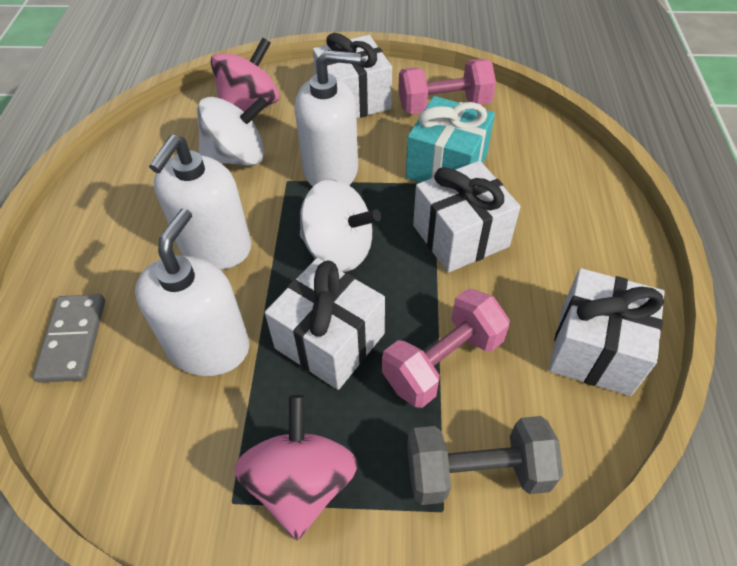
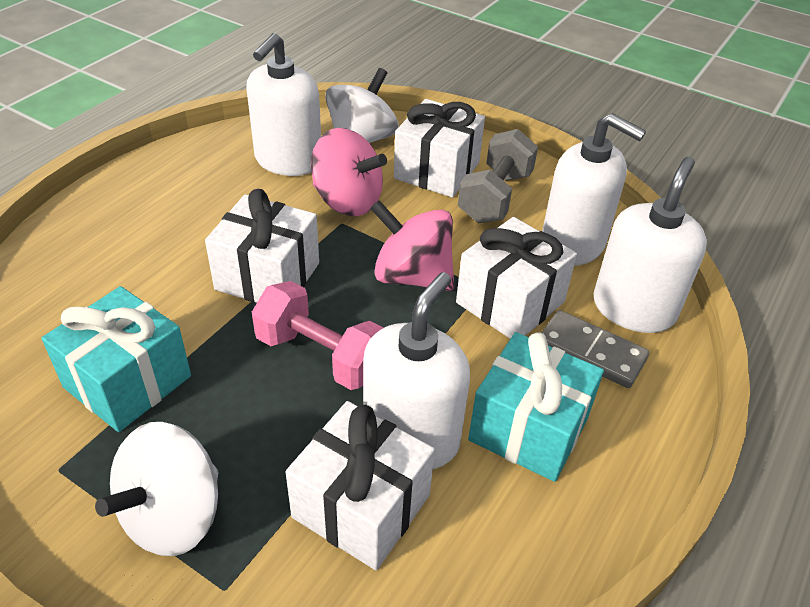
pink dumbbell: [382,288,510,408] [398,59,496,114] = 2 -> [252,281,384,390] = 1
turquoise gift: [406,96,495,183] = 1 -> [42,286,191,432] [468,332,604,482] = 2
white soap dispenser: [135,208,250,376] [149,135,251,269] [295,50,361,187] = 3 -> [246,33,321,176] [363,272,470,469] [542,113,646,266] [593,157,707,333] = 4

